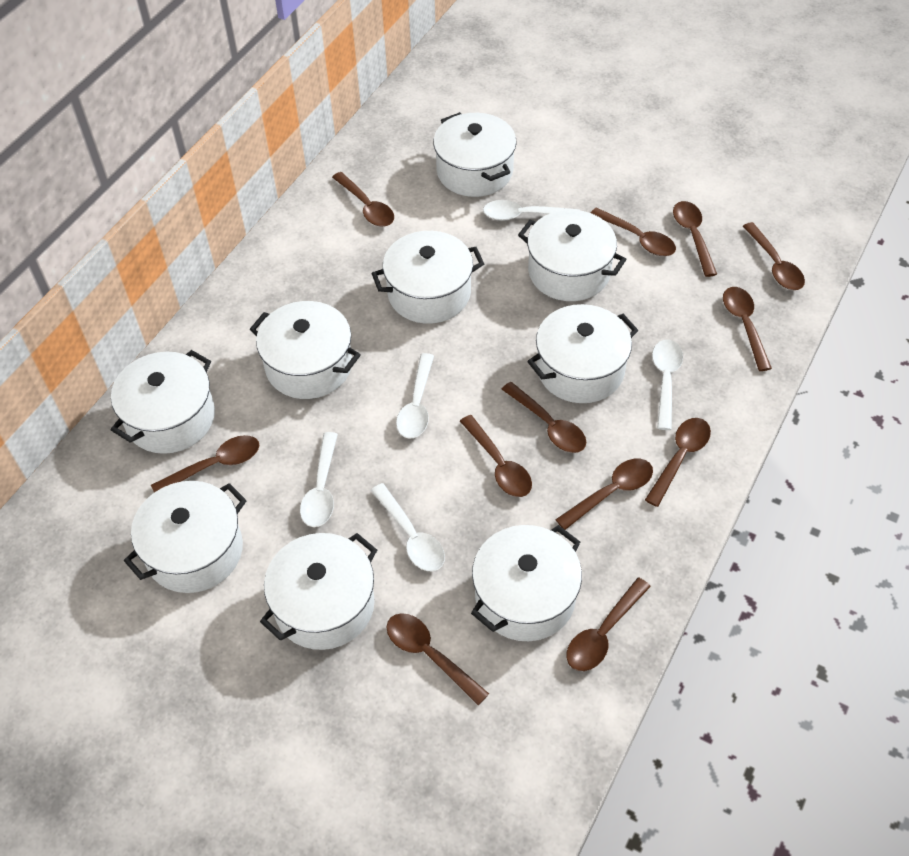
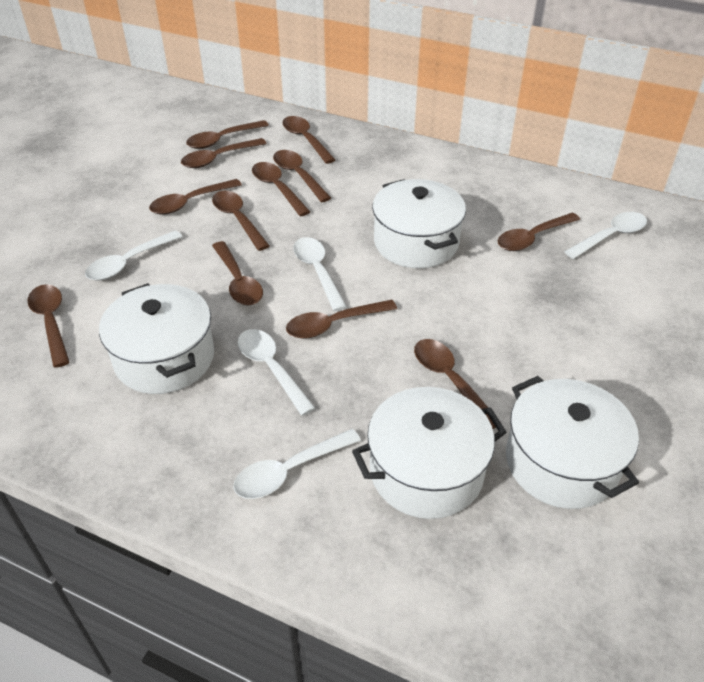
white pot: [111,350,215,454] [124,481,247,593] [250,301,361,399] [260,533,377,650] [371,231,484,324] [433,112,517,197] [471,525,582,641] [518,210,626,301] [527,304,638,403] = 9 -> [99,283,214,394] [352,387,507,519] [372,179,466,268] [506,376,639,509] = 4

